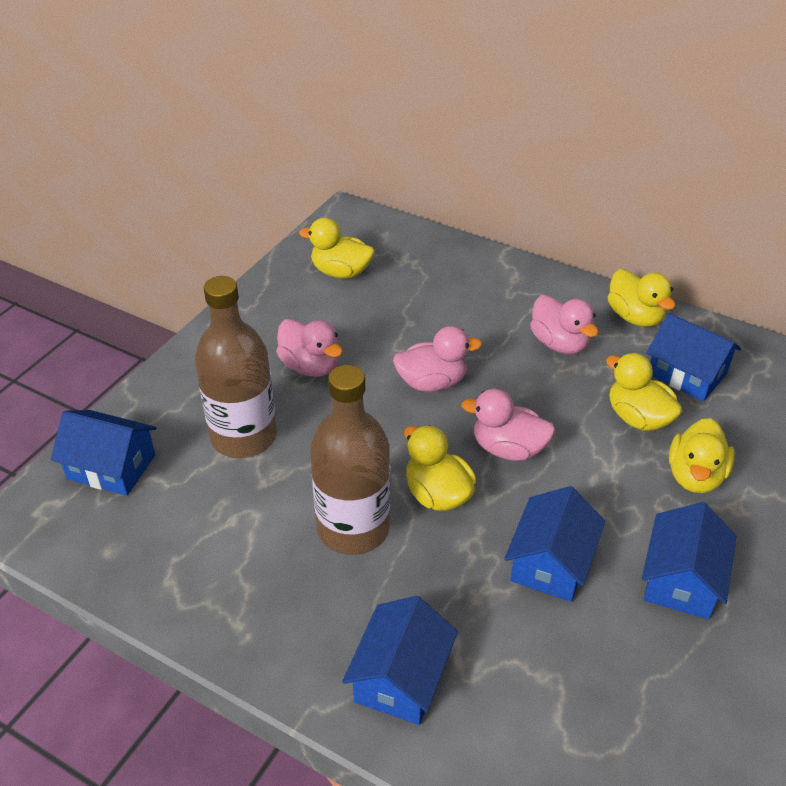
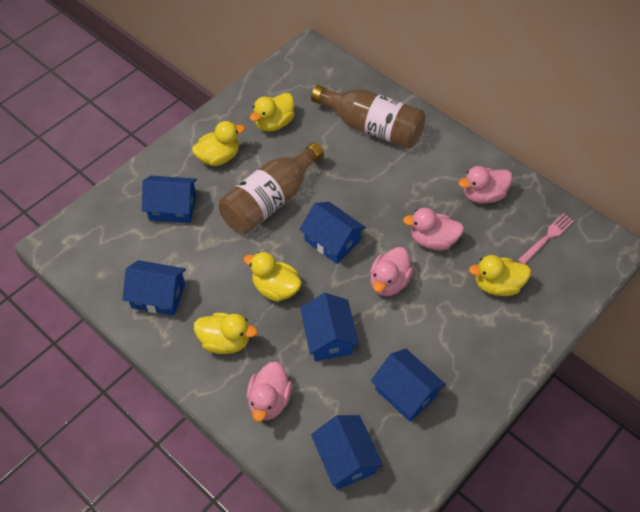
blue house: [51,410,157,496] [342,596,458,725] [504,486,605,602] [642,502,737,620] [646,313,741,401] = 5 -> [122,260,186,316] [142,176,197,223] [299,202,366,264] [300,293,359,361] [311,415,383,490] [371,349,446,422] = 6
pink fork: none = 0 -> [518,213,574,264] = 1

